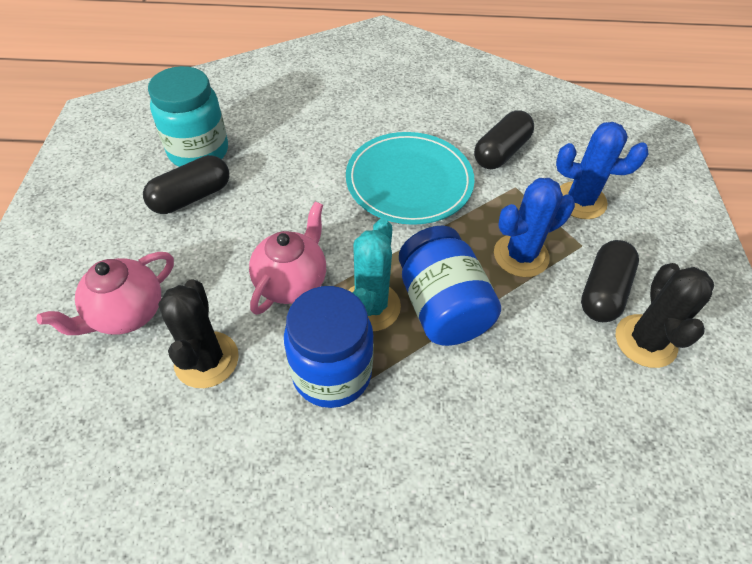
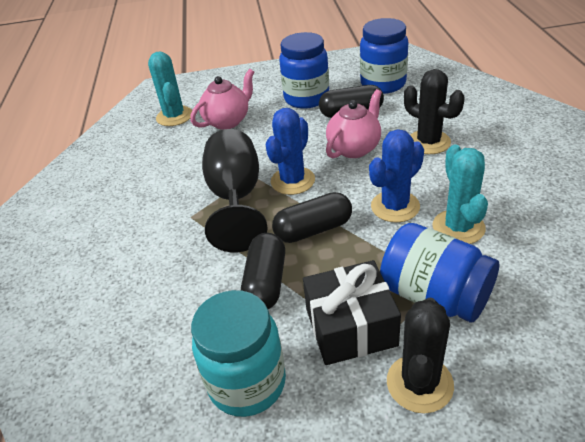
black gift: none = 0 -> [303,260,401,365] = 1
black goblet: none = 0 -> [202,129,268,252] = 1
blue jar: [284,286,374,408] [399,226,501,346] = 2 -> [279,32,329,109] [360,18,408,94] [380,223,499,322] = 3
turquoise cactus: [348,218,401,331] = 1 -> [148,52,192,126] [433,144,488,244] = 2
turquoise plate: [346,132,474,225] = 1 -> none = 0

